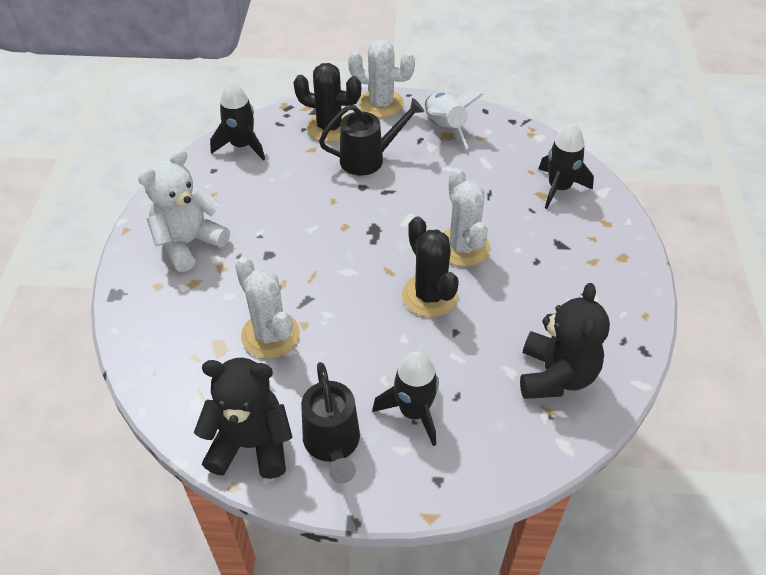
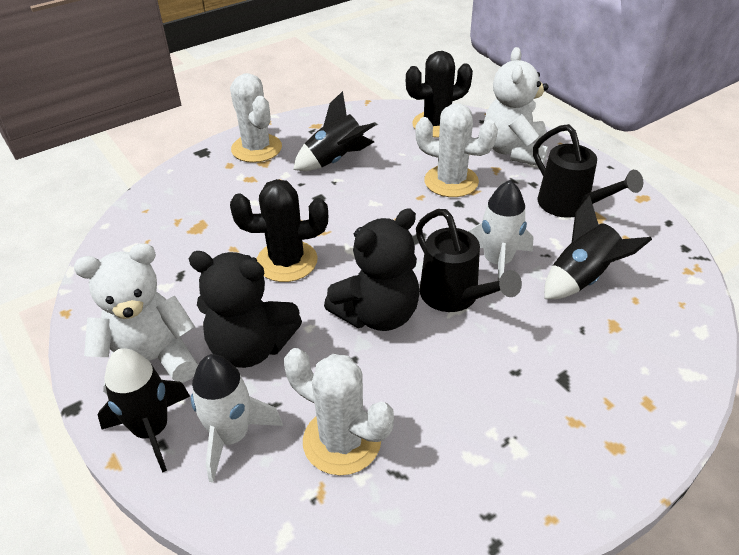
white rocket: [425,91,484,149] = 1 -> [191,354,283,483] [468,180,533,292] = 2
white teddy bear: [138,149,230,272] = 1 -> [74,243,198,395] [484,47,549,165] = 2

